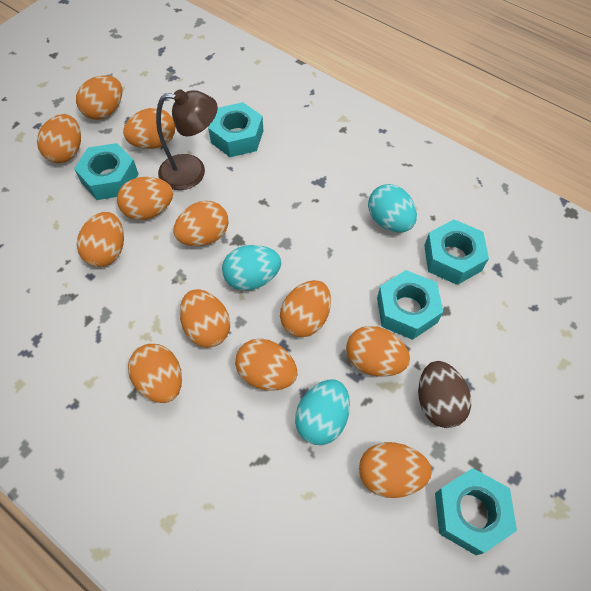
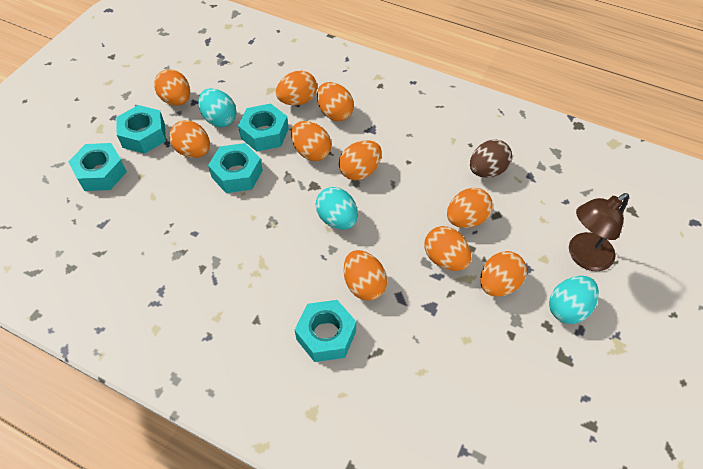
orange egg: [37,114,81,163] [76,75,122,120] [77,212,124,267] [117,177,173,220] [123,108,175,149] [128,344,182,403] [173,201,229,246] [180,289,230,348] [235,338,297,391] [280,280,331,337] [346,326,410,377] [359,442,432,498] = 12 -> [154,69,190,106] [169,120,210,158] [276,70,317,105] [291,121,331,161] [317,82,354,121] [339,140,382,181] [343,250,387,301] [424,226,471,271] [447,188,493,228] [480,251,527,297] = 10

